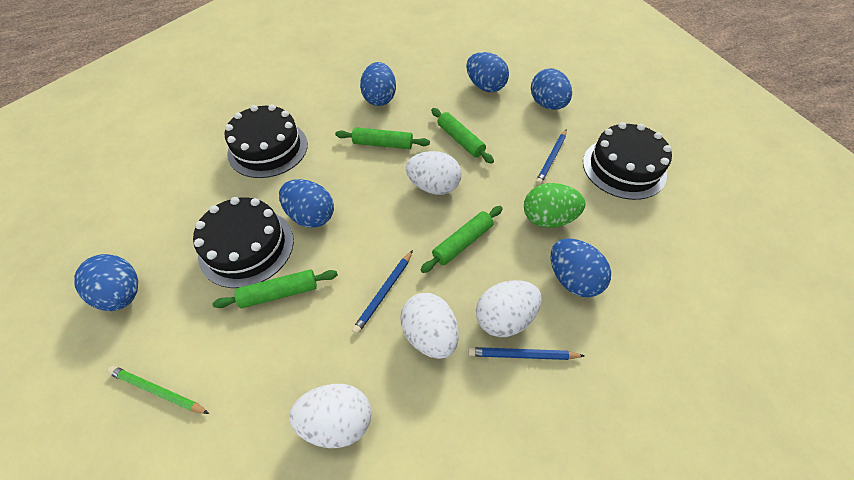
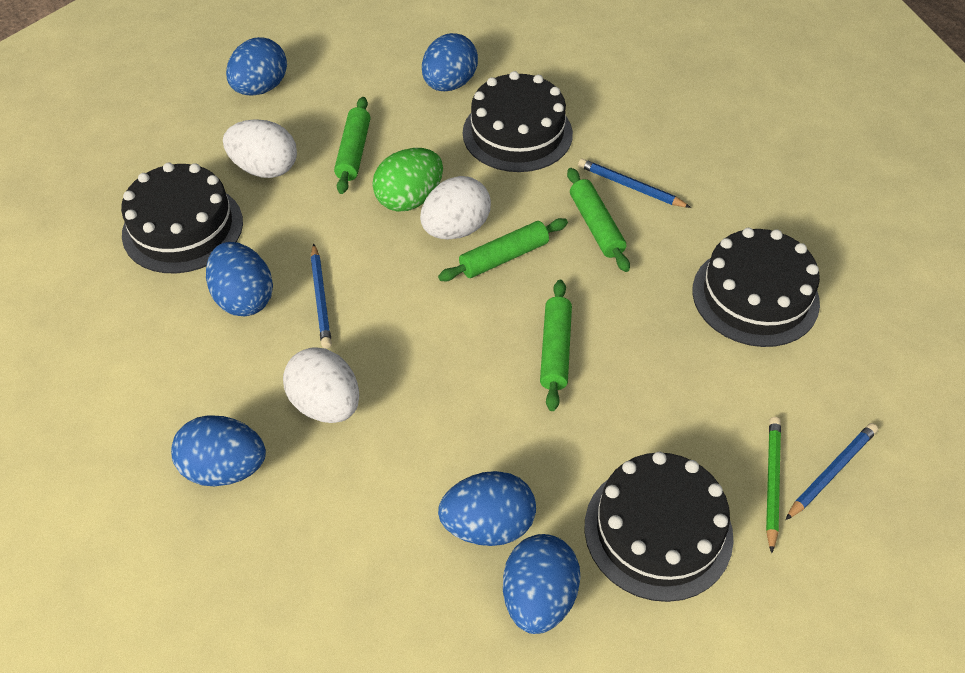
black cake: [193,197,294,288] [225,104,308,178] [583,122,672,200] = 3 -> [121,163,243,273] [463,71,573,172] [584,452,734,602] [692,228,820,347] = 4
white egg: [289,384,372,448] [401,293,459,359] [406,151,462,195] [476,280,542,337] = 4 -> [223,119,297,178] [283,347,359,423] [420,176,491,240] = 3

